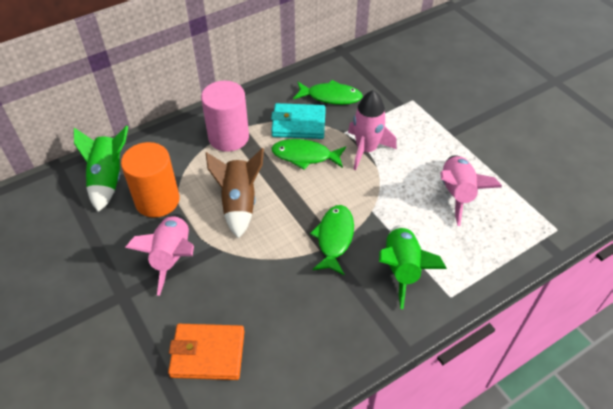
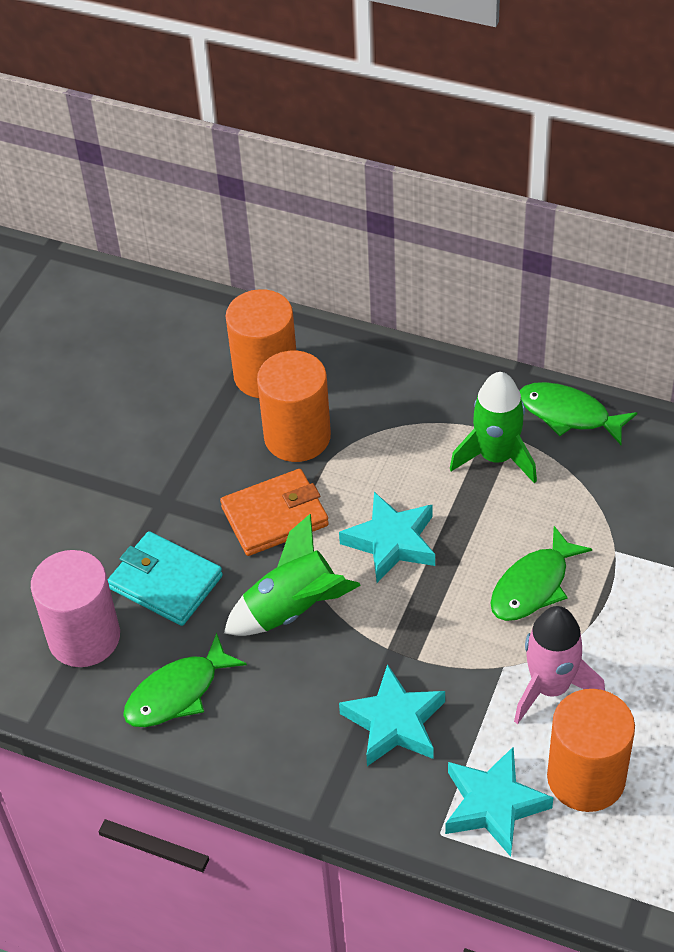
brown rocket: [206,148,264,239] = 1 -> none = 0
orange cylinder: [121,142,180,218] = 1 -> [226,289,296,398] [257,351,331,462] [547,689,635,812] = 3
pink rocket: [125,214,194,296] [348,90,397,170] [440,155,502,226] = 3 -> [514,606,605,724] = 1
turquoise star: none = 0 -> [339,492,435,583] [339,664,445,766] [445,746,554,857] = 3

